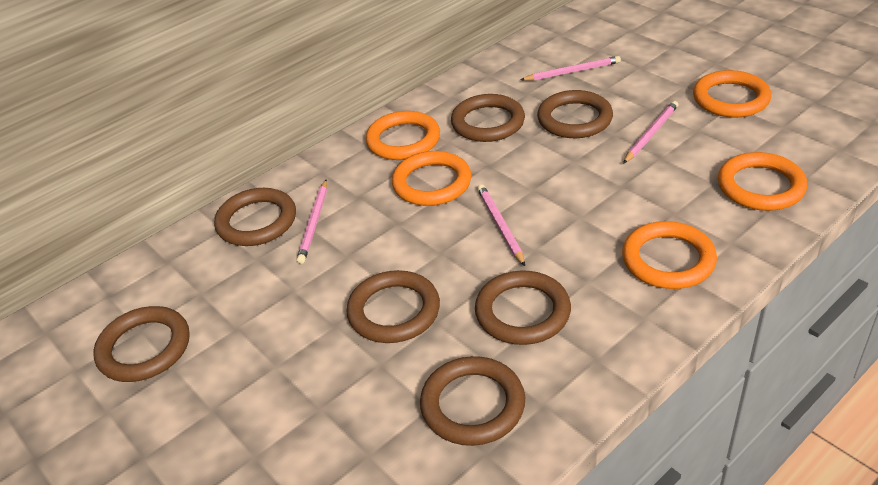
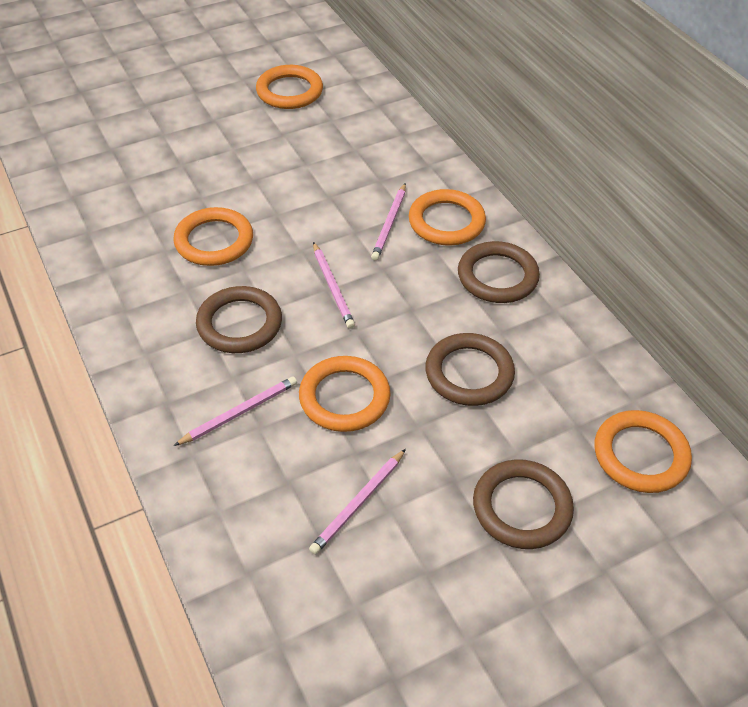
brown ring: [93,306,190,382] [214,188,296,246] [346,270,440,343] [420,356,525,446] [451,94,525,142] [475,271,571,345] [537,90,613,138] = 7 -> [196,286,282,353] [425,333,515,406] [458,241,540,303] [473,459,574,549] = 4

